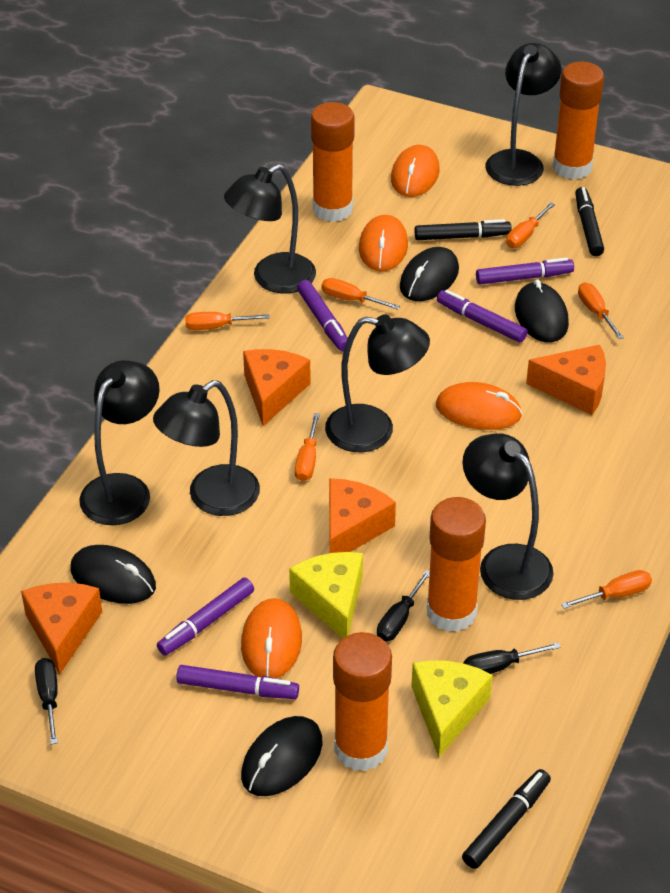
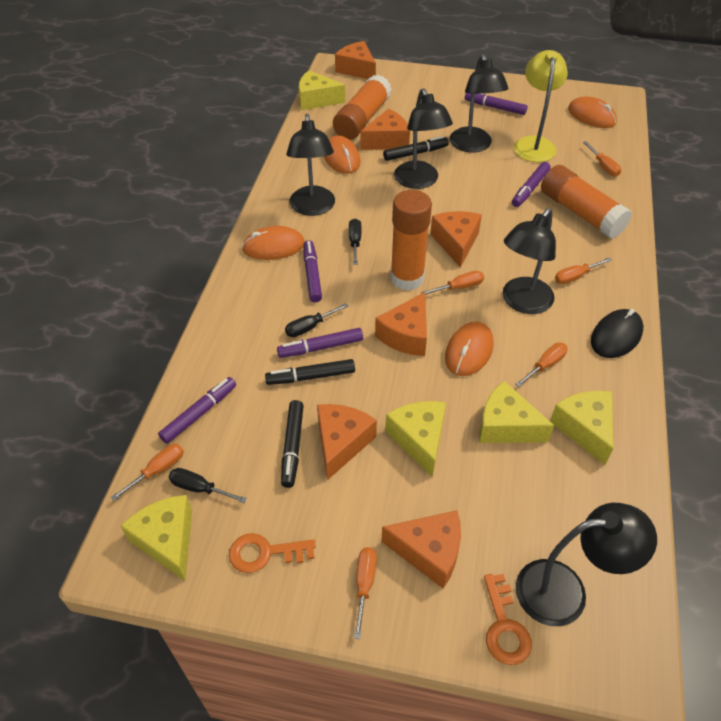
black lamp: [79,360,160,525] [153,380,260,516] [224,164,316,294] [325,314,430,452] [462,433,554,600] [485,43,561,186] = 6 -> [287,114,335,216] [394,88,453,189] [450,54,509,153] [503,208,556,314] [516,503,657,626] = 5
black mouse: [70,545,156,604] [241,716,323,796] [400,247,459,301] [515,280,569,343] = 4 -> [591,309,644,358] = 1
orange cheese: [21,583,102,675] [243,349,311,426] [329,478,396,553] [526,345,606,415] = 4 -> [317,404,377,480] [335,41,376,79] [360,109,410,150] [375,292,427,356] [381,510,461,589] [430,211,482,268] = 6
orange glue stick: [311,102,355,222] [333,632,392,771] [427,497,486,632] [553,62,604,180] = 4 -> [333,75,392,140] [390,190,432,291] [541,165,632,239] = 3
orange key: none = 0 -> [229,533,316,573] [484,574,532,665] = 2
yellow cheese: [289,552,363,638] [411,660,493,757] = 2 -> [121,495,192,581] [299,70,345,110] [385,401,446,477] [479,381,554,443] [550,391,613,465] = 5
yellow lamp: none = 0 -> [514,50,568,162] = 1

